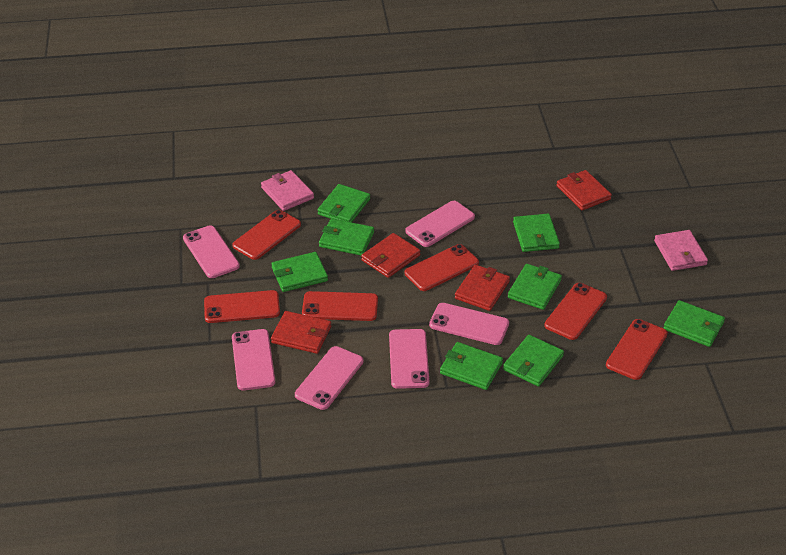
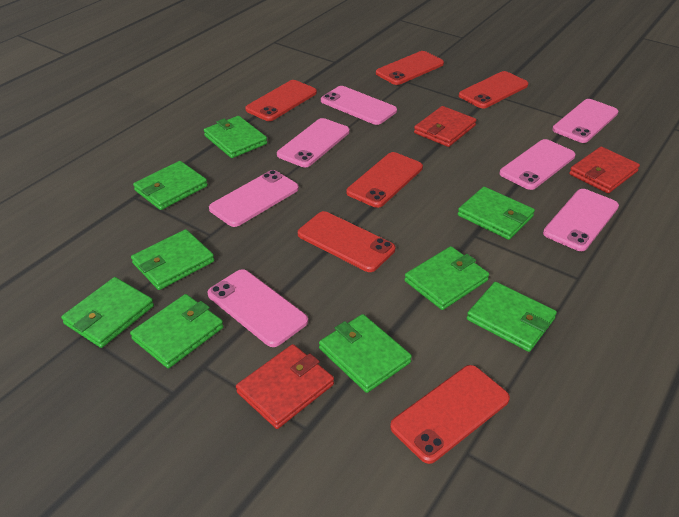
green wallet: [271,252,328,292] [318,184,370,222] [319,218,374,255] [440,342,503,390] [503,335,564,387] [508,264,562,310] [513,214,560,252] [663,300,725,347] = 8 -> [61,277,154,348] [130,294,224,368] [131,229,214,290] [133,161,208,210] [204,116,267,158] [319,314,412,393] [404,246,489,310] [458,187,535,240] [467,282,557,352] = 9
pink phone: [183,225,240,278] [232,329,275,391] [295,346,363,410] [389,329,429,389] [405,201,475,247] [429,303,509,345] = 6 -> [208,269,308,347] [209,170,299,227] [277,118,350,167] [321,86,397,125] [500,139,576,190] [543,189,619,251] [552,99,619,143] = 7
pink wallet: [261,170,314,211] [654,230,708,271] = 2 -> none = 0
red wallet: [271,311,331,354] [361,233,420,278] [455,265,510,311] [557,170,612,210] = 4 -> [236,344,334,429] [414,106,477,147] [569,147,640,193] = 3

